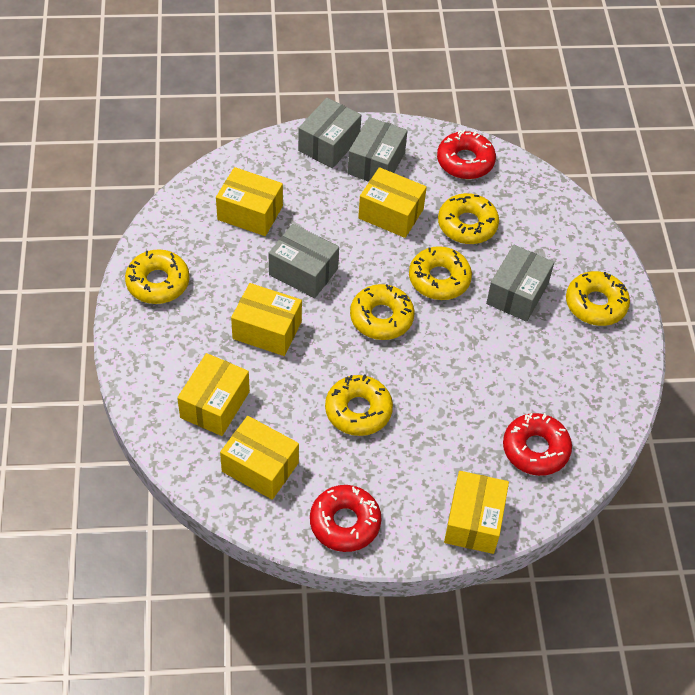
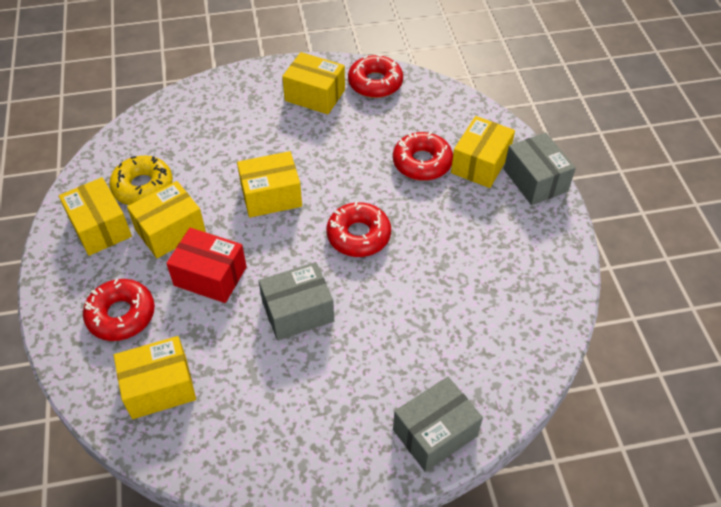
grey box: [269,224,339,298] [298,98,361,168] [347,117,408,182] [486,245,554,322] = 4 -> [259,262,334,341] [393,377,483,472] [504,132,576,205] = 3
red box: none = 0 -> [166,228,247,303] = 1
red donut: [310,485,382,552] [437,130,496,179] [503,413,572,476] = 3 -> [83,279,155,341] [326,201,391,257] [348,54,403,98] [393,132,453,181] = 4
yellow donut: [125,249,190,304] [325,374,393,436] [350,284,415,340] [409,246,472,300] [438,193,499,244] [566,271,630,326] = 6 -> [109,156,173,205] = 1

